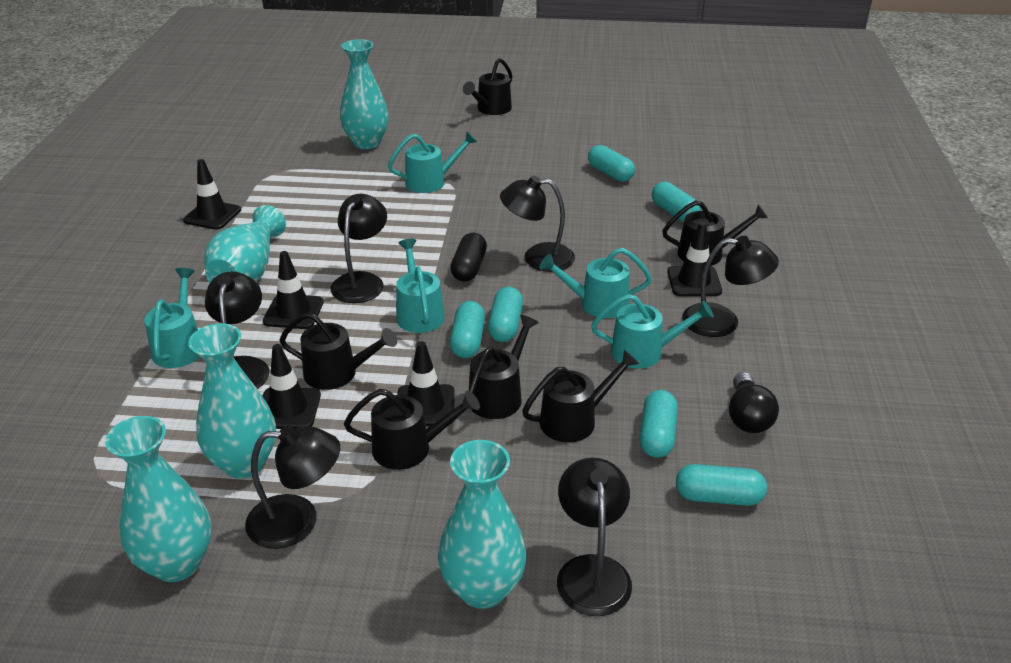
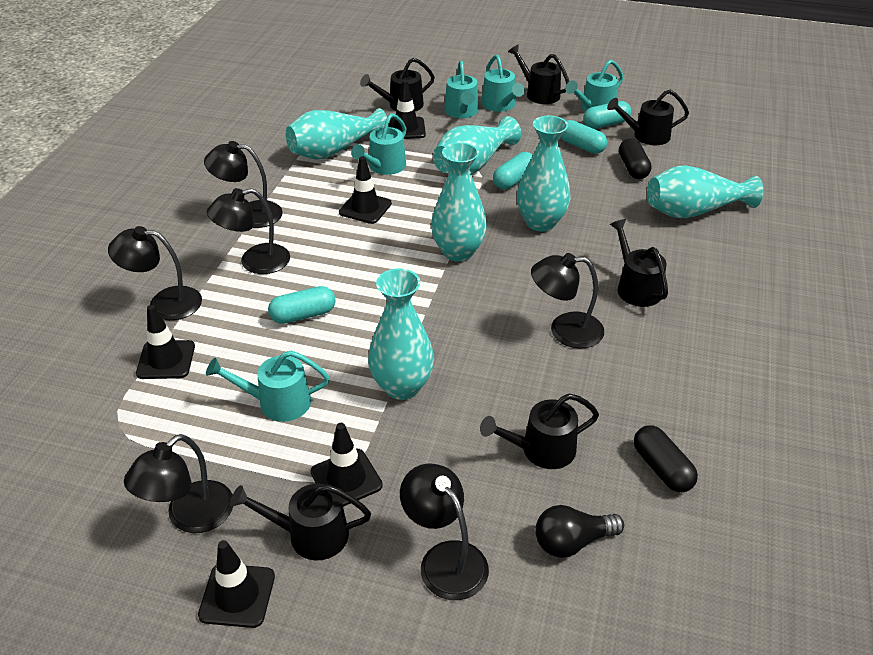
black capsule: [450,233,487,282] = 1 -> [619,138,652,179] [634,425,698,492] = 2
turquoise capsule: [450,301,485,358] [488,287,523,342] [588,145,635,182] [640,390,678,458] [652,182,701,222] [676,464,767,506] = 6 -> [268,286,336,324] [493,152,533,189] [560,120,607,154] [583,101,631,129] = 4
turquoise vase: [105,416,211,582] [188,323,276,479] [204,205,286,282] [340,39,389,149] [438,440,527,609] = 5 -> [285,108,389,159] [368,268,434,400] [431,142,487,262] [433,116,521,174] [517,115,570,232] [647,165,763,219] = 6

